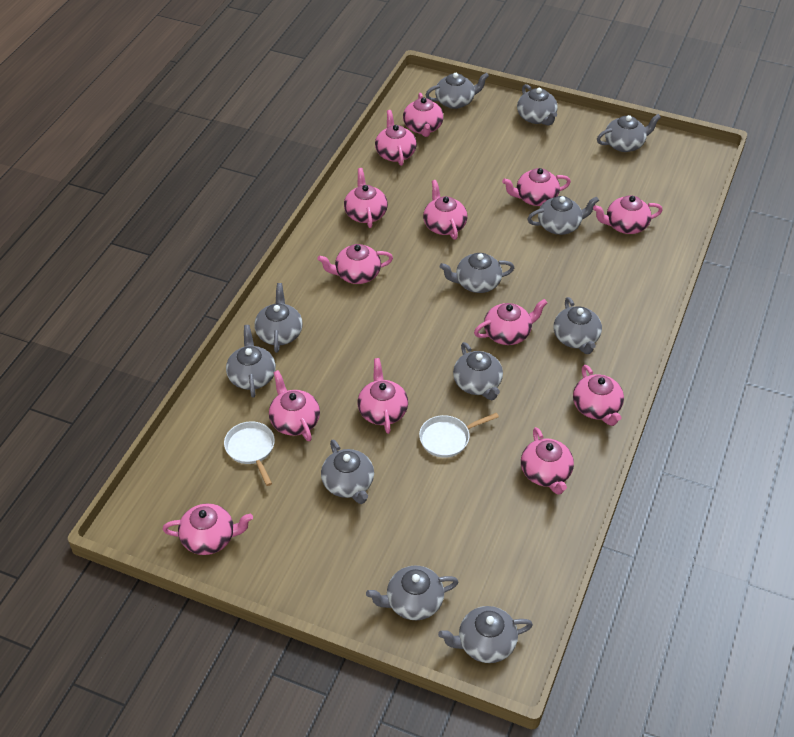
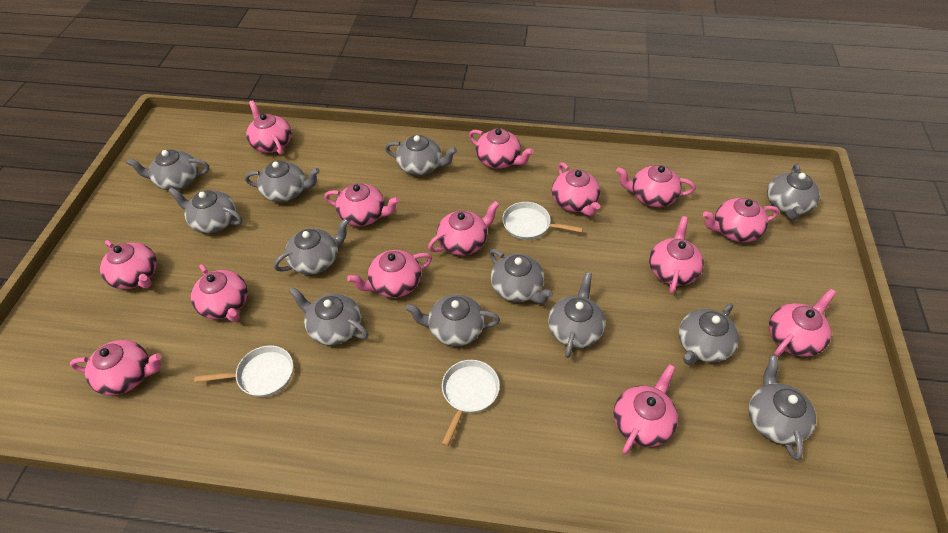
pink teapot: [162,504,253,555] [269,370,320,441] [317,244,393,284] [344,168,388,228] [358,358,408,434] [375,110,417,166] [403,93,444,137] [423,180,467,240] [474,299,547,345] [502,168,571,206] [521,427,574,495] [573,365,624,426] [593,195,663,234] = 13 -> [70,340,162,396] [100,240,157,289] [191,264,248,322] [246,100,292,155] [324,183,400,226] [347,250,432,298] [428,201,500,256] [469,128,534,169] [552,162,600,216] [614,364,678,454] [616,165,695,207] [649,216,704,294] [703,198,779,242] [769,289,836,357] = 14
white pan: [224,422,275,486] [419,412,499,458] = 2 -> [194,345,293,397] [441,360,500,446] [502,202,583,240] = 3

